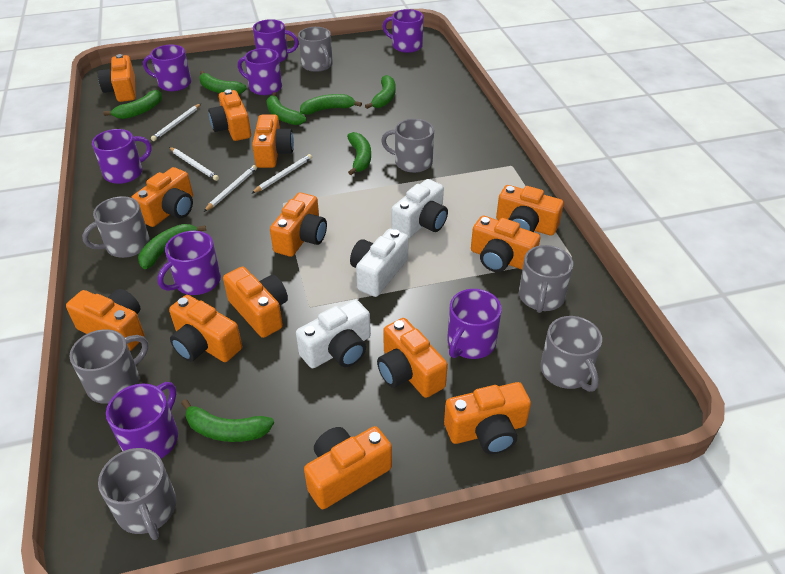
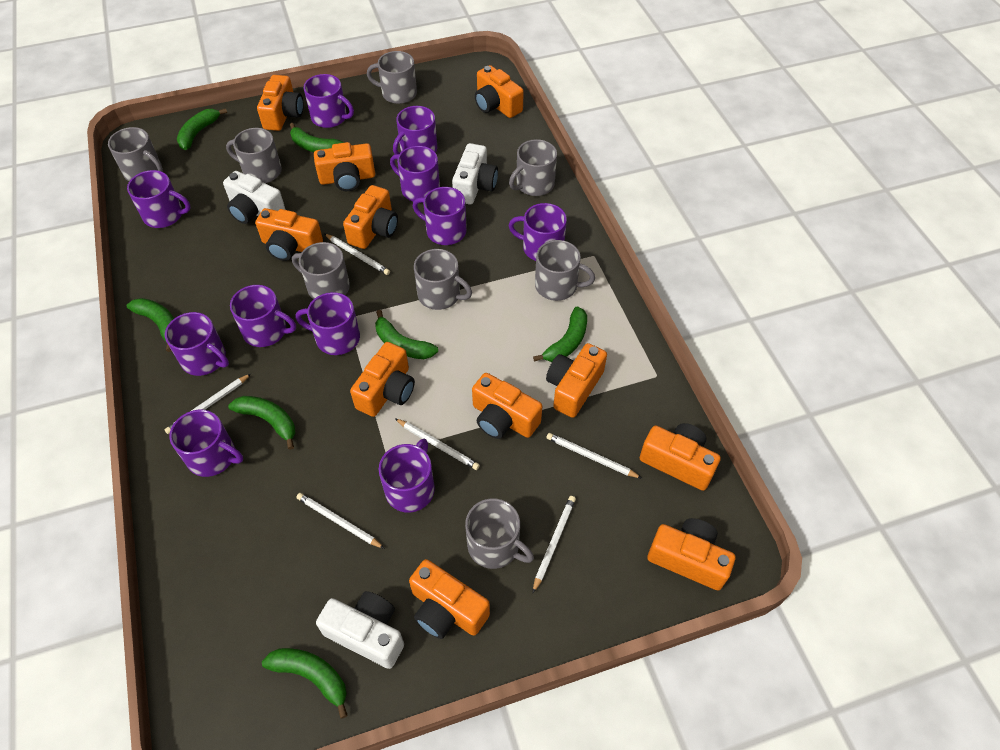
green banana: [103,90,162,119] [138,224,206,269] [181,399,274,442] [199,71,247,95] [266,92,306,125] [300,94,362,115] [347,132,371,175] [365,75,395,109] = 8 -> [127,298,174,352] [177,108,227,150] [228,396,295,450] [262,648,348,719] [290,123,344,152] [375,310,438,359] [533,306,587,362] = 7
grey mug: [69,329,148,404] [82,196,150,258] [98,448,176,540] [298,27,333,72] [381,119,434,173] [519,245,573,313] [540,316,602,392] = 7 -> [108,127,163,181] [226,128,282,183] [292,242,350,300] [367,51,417,104] [414,249,472,310] [465,498,534,569] [509,139,557,196] [535,240,595,301] = 8
orange camera: [66,289,144,351] [98,54,136,102] [131,167,193,227] [169,295,242,362] [208,89,251,141] [223,267,288,338] [252,115,294,168] [270,192,327,257] [304,426,392,509] [377,318,448,398] [444,382,531,454] [471,216,540,272] [496,185,564,236] = 13 -> [255,208,323,261] [257,75,304,131] [314,142,375,191] [343,185,398,249] [350,342,415,417] [409,559,490,639] [472,373,543,439] [475,65,524,118] [546,343,607,418] [640,423,721,491] [647,518,735,590] = 11
purple mug: [92,129,152,184] [106,382,178,458] [143,45,191,91] [157,231,221,295] [238,48,282,95] [253,19,299,62] [382,9,424,53] [447,289,502,359] = 8 -> [127,170,191,228] [165,312,229,376] [169,410,243,477] [230,285,296,347] [296,292,360,355] [304,74,354,128] [379,439,435,513] [390,146,440,201] [393,106,437,155] [413,187,467,245] [508,203,567,261] = 11
white pencil: [151,104,201,141] [169,147,219,181] [204,165,257,212] [251,154,312,194] = 4 -> [164,374,251,434] [296,493,385,549] [325,234,390,275] [395,419,480,470] [533,496,576,593] [546,433,641,478] = 6

